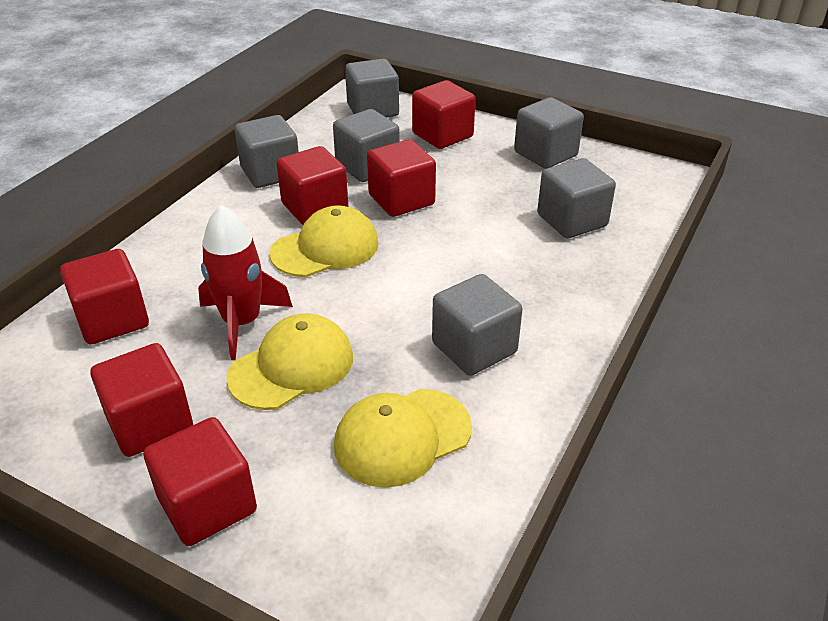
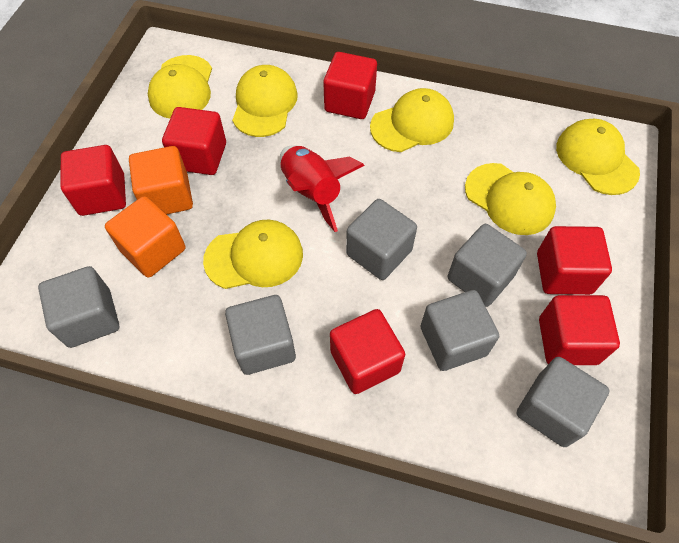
orange cube: none = 0 -> [105,196,186,278] [129,146,193,215] = 2
yellow cap: [226,314,353,410] [270,205,379,277] [334,389,472,488] = 3 -> [148,55,212,118] [203,220,303,289] [232,65,298,137] [370,88,454,152] [465,163,556,235] [556,119,640,195] = 6

